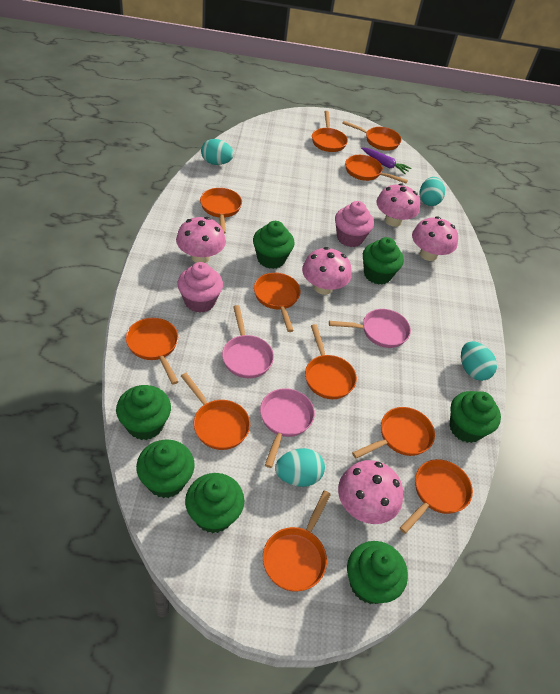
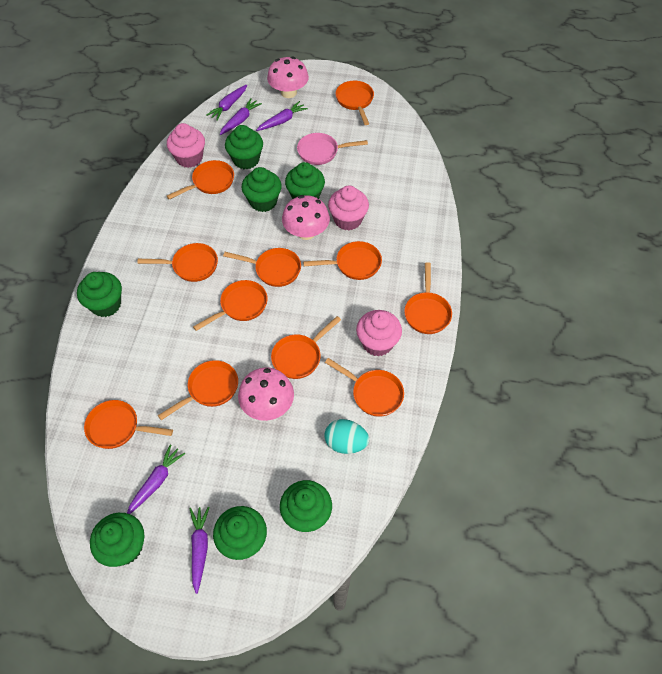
pink cupcake: [177,262,223,313] [335,201,374,247] = 2 -> [167,123,205,168] [328,186,369,231] [356,310,402,356] = 3
pink mushroom: [176,217,226,263] [302,247,352,295] [338,460,403,524] [376,184,420,227] [412,217,458,261] = 5 -> [238,367,294,421] [267,57,309,98] [282,195,330,240] = 3
pink pan: [222,305,274,378] [260,388,315,468] [329,309,411,348] = 3 -> [297,133,368,165] = 1
purple carrot: [361,148,411,174] = 1 -> [127,444,185,514] [189,507,210,594] [206,84,247,120] [220,98,262,135] [256,101,308,131] = 5
turquoise egg: [201,139,234,165] [275,448,325,487] [420,177,445,206] [461,341,497,381] = 4 -> [324,419,369,454] = 1

